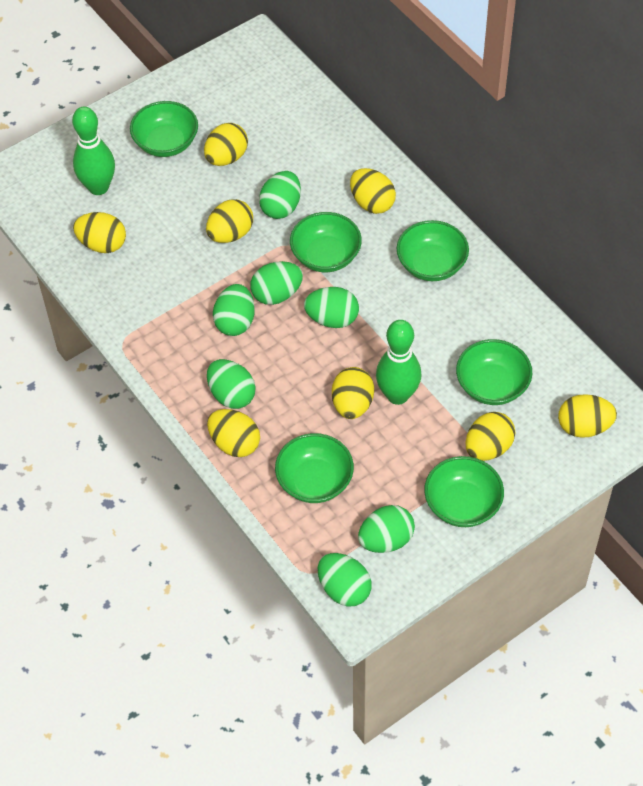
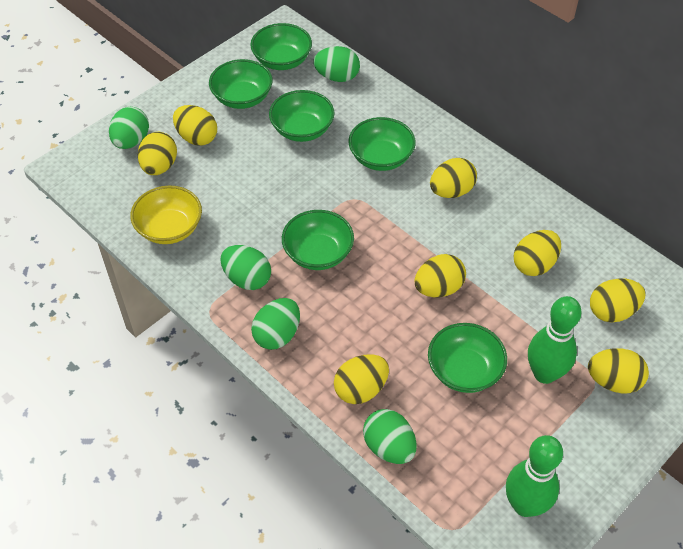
green egg: [207,359,255,409] [213,284,255,336] [250,261,303,305] [259,171,301,219] [304,287,359,328] [318,553,372,607] [358,505,415,553] = 7 -> [109,107,149,149] [220,245,271,290] [251,298,300,350] [313,46,360,82] [363,409,417,464] = 5
yellow bowl: none = 0 -> [130,186,202,244] = 1

